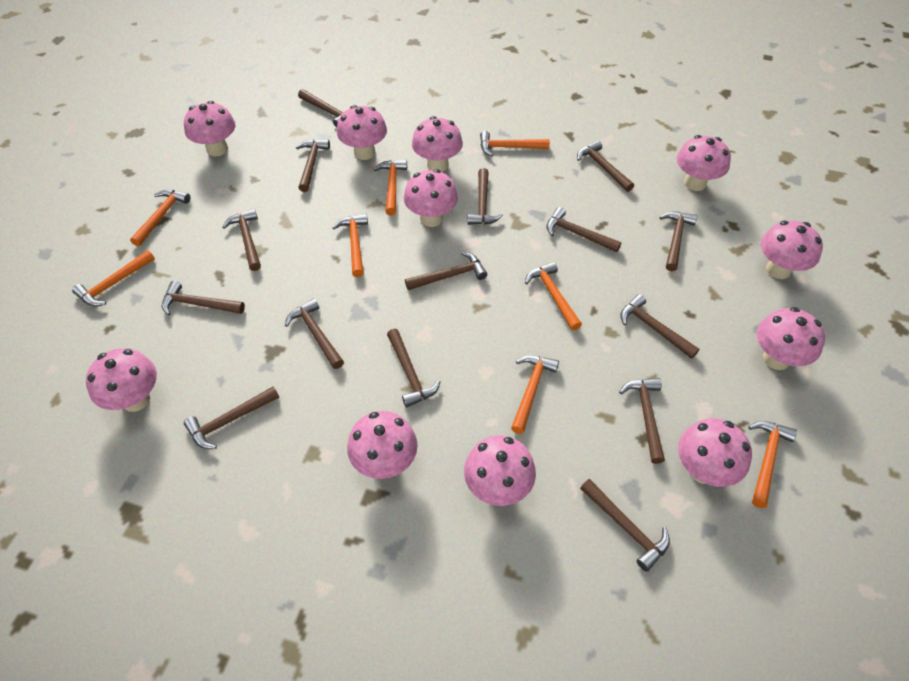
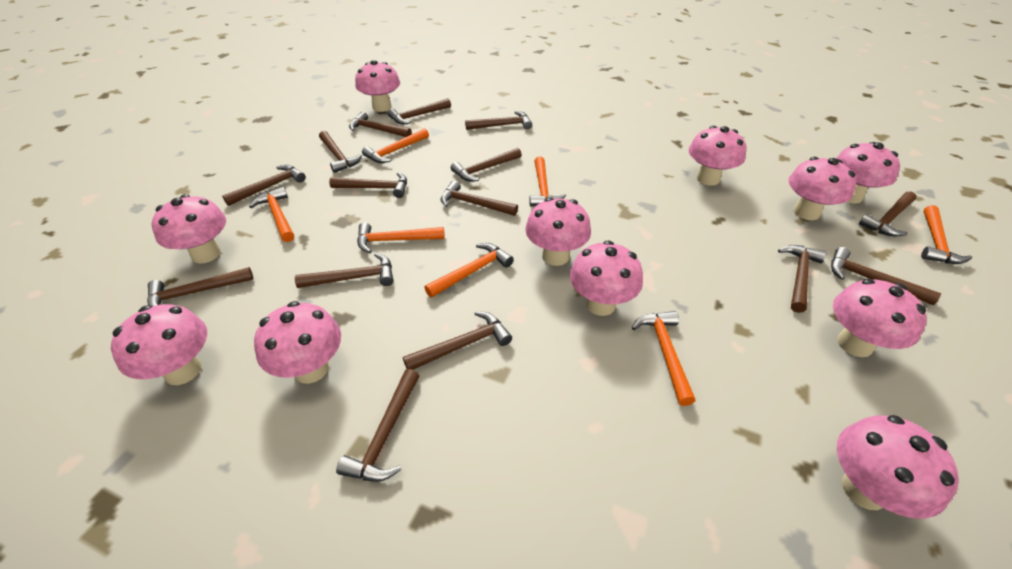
orange hammer: [72,250,155,306] [130,190,190,246] [332,214,368,277] [374,160,407,215] [480,131,550,156] [511,355,559,434] [525,262,582,331] [749,421,797,508] = 8 -> [249,187,294,242] [357,222,445,253] [362,128,429,163] [424,243,514,298] [529,157,566,207] [632,311,695,406] [921,205,972,264] = 7

